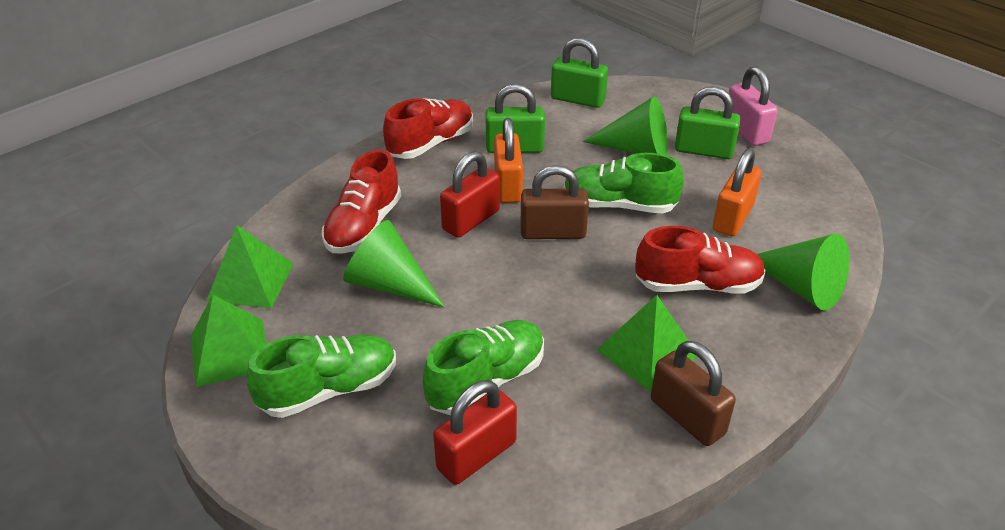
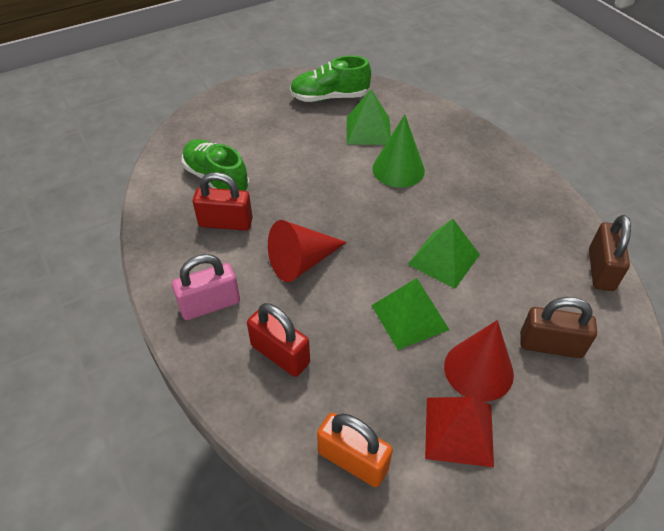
green cone: [343,220,445,308] [583,96,668,155] [757,234,850,311] = 3 -> [372,114,425,188] = 1
green padlock: [486,84,545,153] [551,38,608,108] [675,86,741,159] = 3 -> none = 0
green shoe: [247,334,396,418] [423,320,544,415] [563,153,684,213] = 3 -> [182,139,249,191] [290,56,371,102] = 2
orange padlock: [494,118,523,203] [713,149,762,236] = 2 -> [317,413,393,487] = 1
red cone: none = 0 -> [268,220,347,282] [444,320,514,402] = 2
red pyramid: none = 0 -> [425,397,494,467] = 1
red shoe: [322,150,401,254] [383,98,473,159] [635,226,766,294] = 3 -> none = 0

